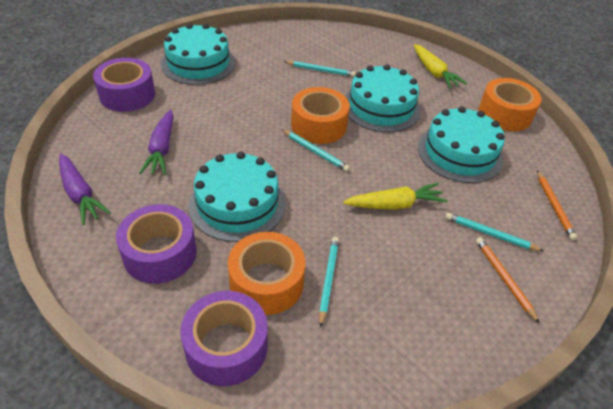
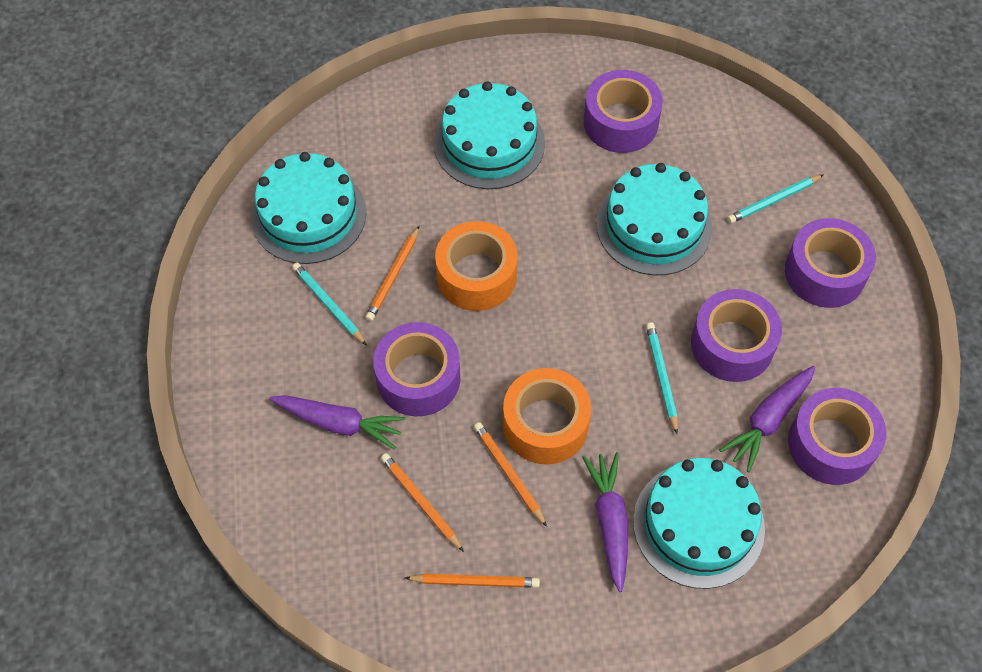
orange pencil: [476,237,540,324] [537,171,578,240] = 2 -> [365,226,419,321] [381,453,464,552] [405,574,540,588] [474,422,547,527] = 4
orange tape: [228,232,306,315] [291,87,350,144] [478,78,542,131] = 3 -> [435,221,518,311] [503,368,591,464] = 2
purple carrot: [59,154,111,225] [139,110,174,175] = 2 -> [269,395,406,450] [582,452,628,592] [719,366,815,472] = 3
purple tape: [93,58,155,112] [116,204,197,284] [180,291,267,386] = 3 -> [373,322,460,416] [584,70,663,153] [691,289,782,382] [785,218,876,308] [788,388,886,485] = 5
turquoise pencil: [282,129,350,172] [285,61,356,77] [319,237,339,328] [445,213,544,251] = 4 -> [292,263,367,346] [646,322,678,434] [727,174,824,224] = 3
yellow carrot: [343,183,447,210] [414,44,467,89] = 2 -> none = 0

